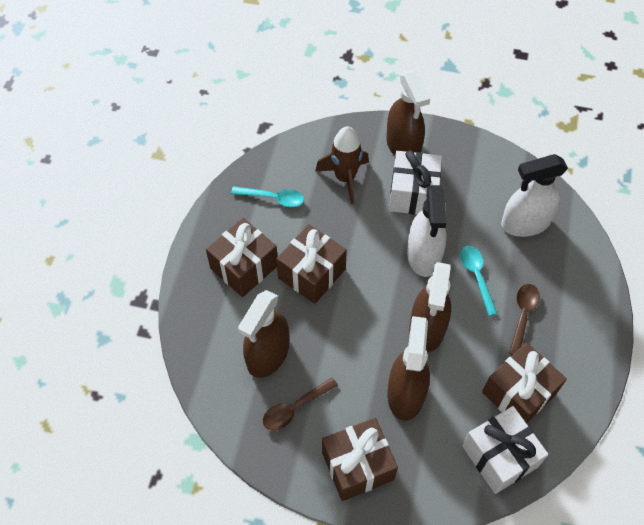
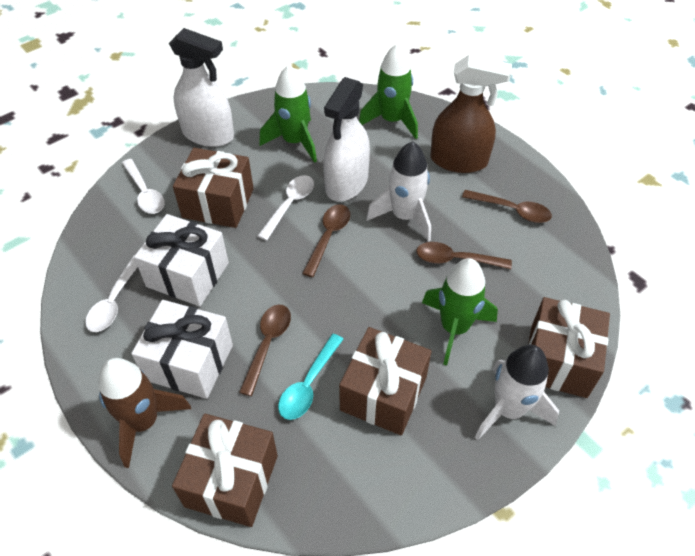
brown spoon: [263,378,338,430] [509,284,540,355] = 2 -> [239,305,291,396] [302,204,350,277] [416,242,512,269] [462,190,552,223] = 4
brown spray bottle: [238,290,289,378] [386,70,430,156] [387,316,430,421] [409,262,451,353] = 4 -> [431,55,512,173] = 1
green rocket: none = 0 -> [259,65,317,163] [359,43,418,139] [422,258,498,365] = 3
turquoise spoon: [231,186,304,207] [460,246,498,316] = 2 -> [278,334,343,420] = 1
white rocket: none = 0 -> [366,141,431,242] [475,345,559,440] = 2
white spoon: none = 0 -> [85,255,138,332] [122,159,165,214] [258,175,314,241] = 3

